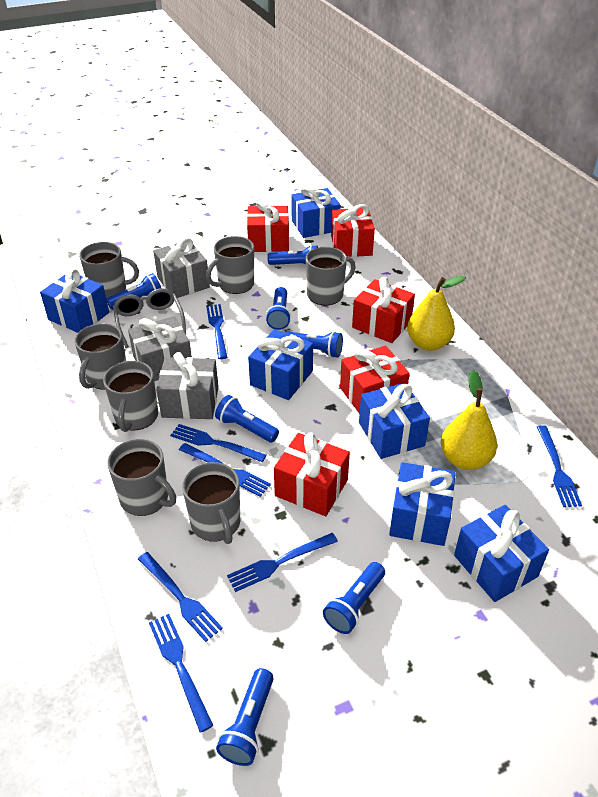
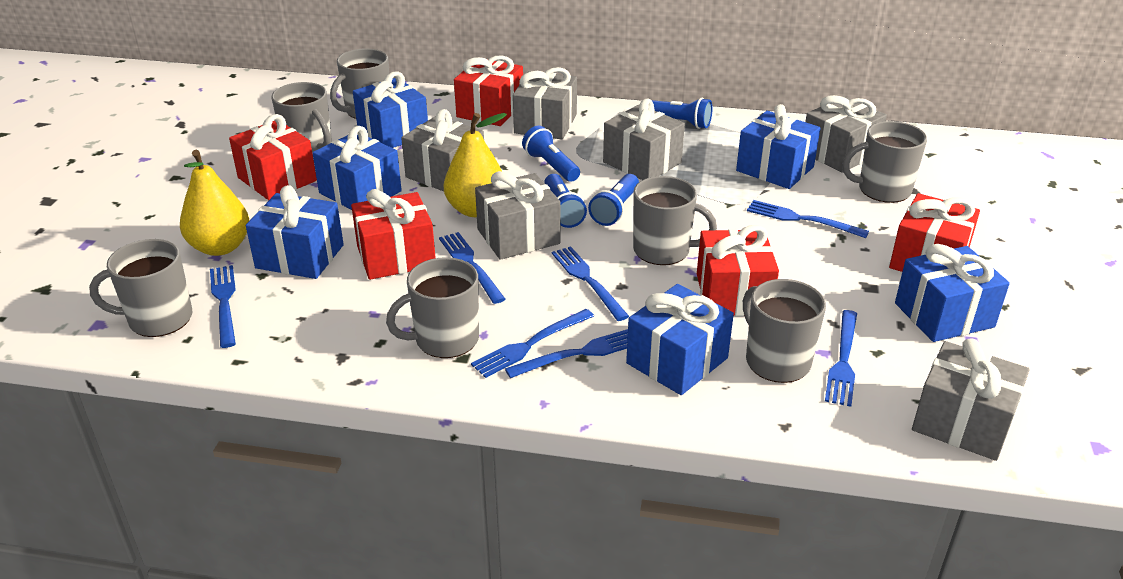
blue flashlight: [107,273,161,310] [215,395,279,442] [216,668,274,766] [266,287,291,330] [267,245,318,265] [285,331,343,358] [323,562,385,634] = 7 -> [522,126,580,182] [544,174,587,228] [588,174,639,226] [652,98,712,129] = 4
grey gift: [128,316,192,381] [153,238,210,298] [156,352,219,419] = 3 -> [401,109,484,191] [475,171,560,260] [513,67,577,139] [603,99,685,180] [805,95,887,173] [912,338,1030,461] = 6
grey glasses: [113,288,186,348] = 1 -> none = 0

